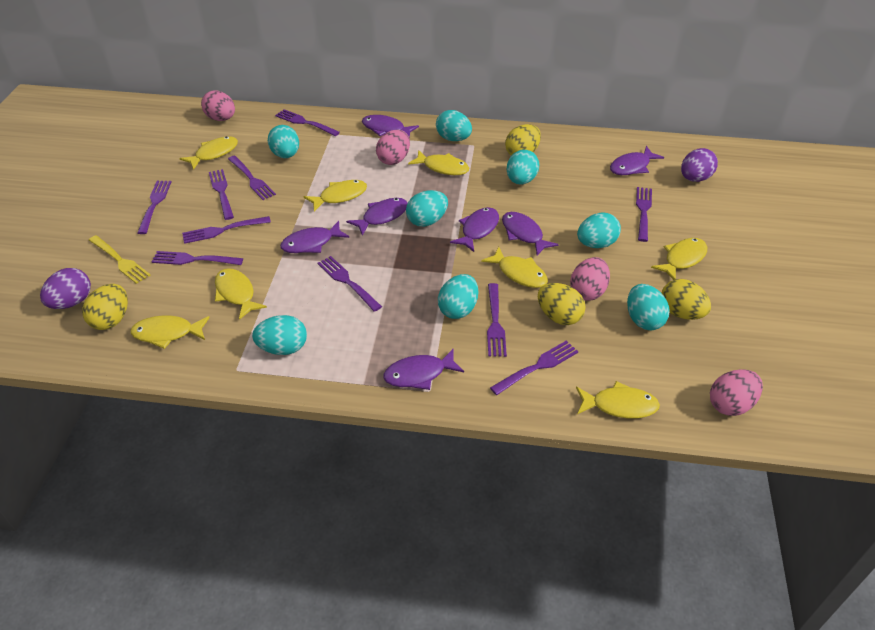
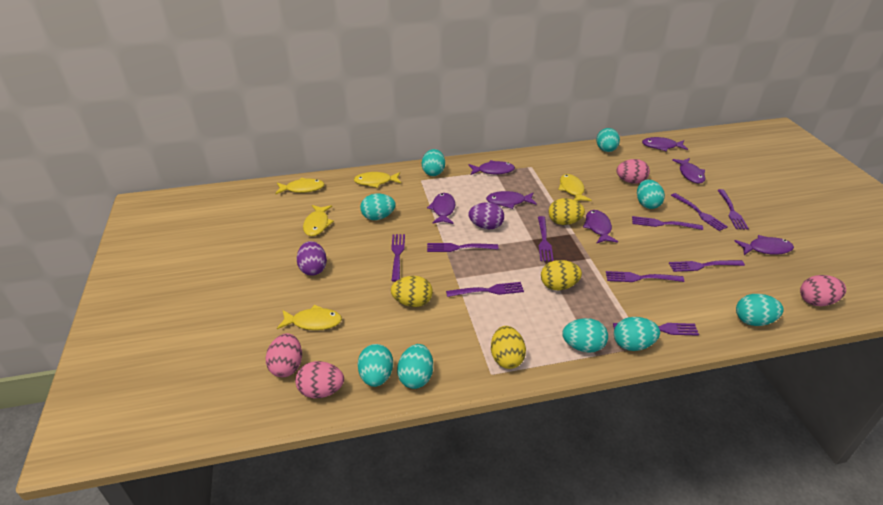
turquoise egg: [252,315,307,355] [268,125,299,158] [406,190,448,227] [436,110,472,141] [438,274,478,319] [507,150,539,185] [577,213,621,248] [627,284,669,330] = 8 -> [358,344,393,387] [360,194,395,220] [397,344,433,389] [422,149,445,176] [562,318,608,353] [596,128,620,152] [614,317,660,351] [637,179,665,209] [736,294,784,326] = 9
yellow fish: [130,315,210,349] [179,136,238,170] [215,268,267,320] [304,180,367,212] [408,150,469,175] [481,247,548,288] [576,381,660,419] [651,238,707,280] = 8 -> [275,178,324,194] [277,305,342,330] [303,205,334,236] [354,172,401,188] [558,174,592,201] = 5
yellow fork: [89,235,150,284] = 1 -> none = 0

